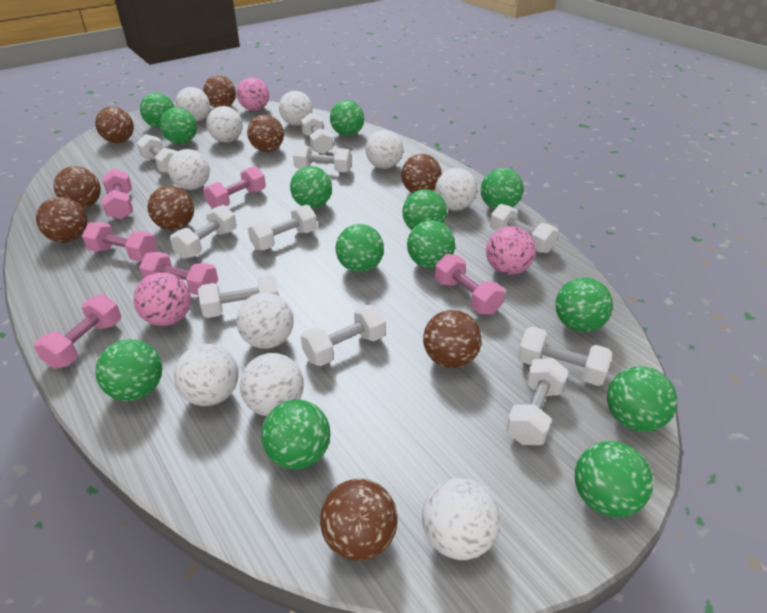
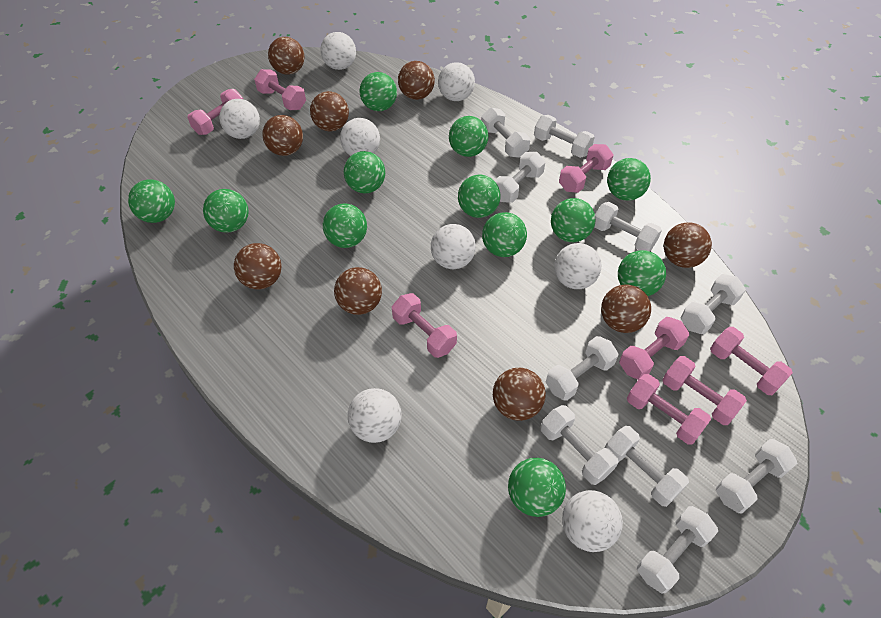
green ball: [95,339,162,401] [140,93,175,128] [160,107,197,144] [261,400,330,470] [290,166,332,209] [330,100,364,136] [336,224,384,273] [402,189,447,230] [407,220,455,268] [481,168,523,210] [555,278,613,332] [575,441,653,517] [607,367,678,432] = 13 -> [128,179,175,223] [203,189,249,233] [323,203,367,248] [344,151,385,193] [359,72,397,111] [449,116,488,157] [458,175,501,218] [482,212,527,257] [508,458,566,517] [551,198,596,242] [607,158,651,201] [618,250,666,296] = 12
pink ball: [133,272,191,326] [237,77,269,111] [486,226,536,275] = 3 -> none = 0
pink dumbbell: [34,294,121,369] [82,222,157,261] [102,169,133,220] [139,252,218,295] [203,166,266,209] [435,254,505,315] = 6 -> [187,89,243,135] [254,69,306,110] [392,293,457,358] [559,144,613,193] [619,317,689,380] [627,374,711,445] [662,356,747,425] [710,327,793,395] = 8
white ball: [168,149,210,190] [174,344,238,406] [176,87,210,122] [206,106,243,143] [236,293,294,349] [240,353,304,416] [279,91,313,126] [366,130,403,169] [422,478,500,560] [435,168,477,211] = 10 -> [219,99,260,139] [320,32,356,70] [340,118,380,156] [348,388,402,443] [431,224,476,269] [438,62,475,101] [554,243,601,289] [562,490,623,552] = 8

